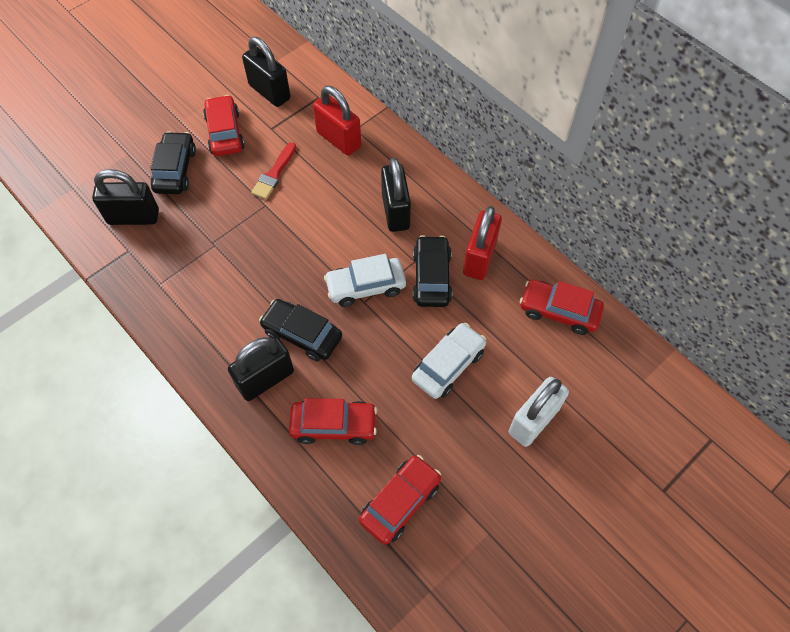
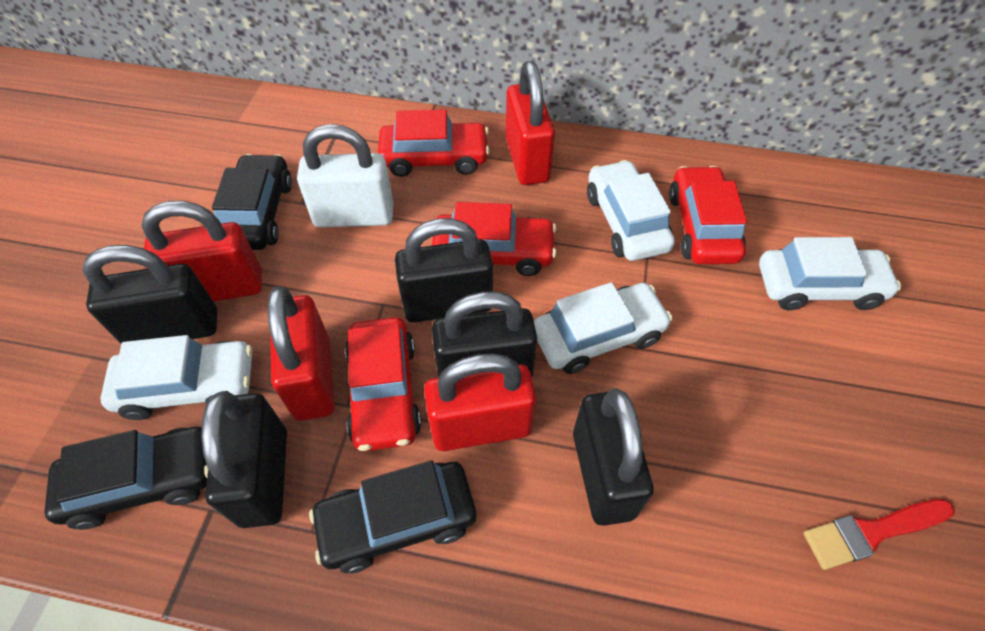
black padlock: [92,169,159,225] [228,337,294,401] [242,37,290,107] [381,157,411,232] = 4 -> [83,245,217,344] [201,391,287,528] [395,218,493,323] [432,292,537,377] [573,388,654,526] = 5
red padlock: [313,86,361,156] [463,206,502,280] = 2 -> [142,201,262,302] [268,286,335,421] [424,353,536,451] [506,61,555,185] = 4
white car: [324,254,406,307] [412,323,486,399] = 2 -> [101,335,252,420] [534,282,672,374] [587,160,675,261] [759,237,901,310] = 4

